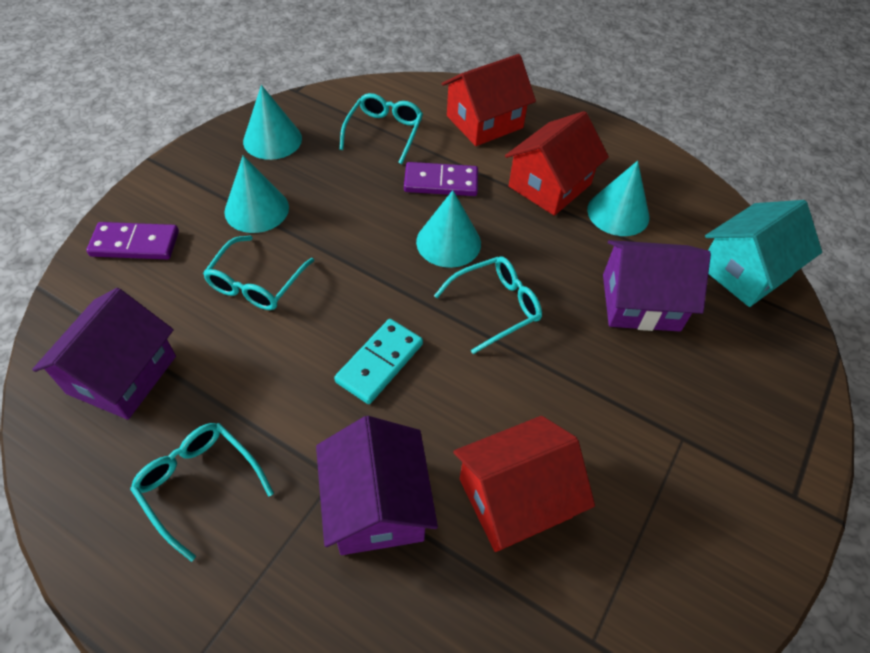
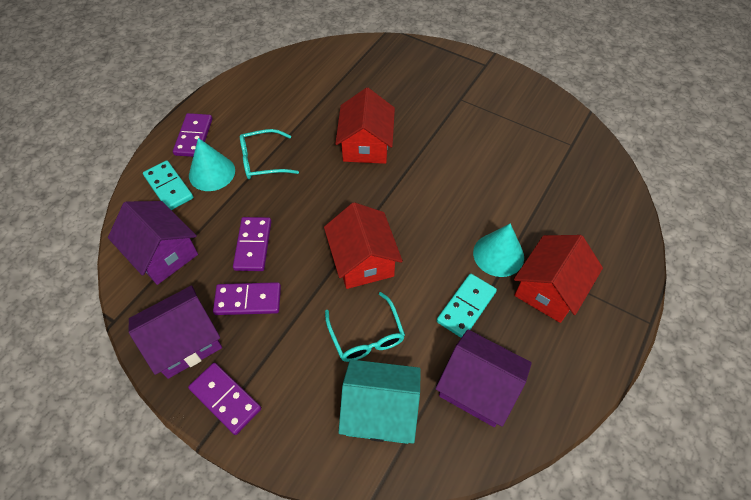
purple domino: [86,222,179,259] [404,162,478,196] = 2 -> [173,113,212,157] [188,363,261,435] [213,282,281,315] [233,217,271,271] = 4
turquoise cone: [224,156,289,233] [243,85,302,160] [416,190,481,268] [587,161,649,236] = 4 -> [189,138,235,191] [473,223,524,277] = 2
turquoise domino: [334,319,423,404] = 1 -> [143,160,193,210] [437,274,497,338] = 2
turquoise glasses: [130,423,274,562] [203,236,314,310] [339,93,423,165] [434,256,542,354] = 4 -> [240,129,299,179] [325,292,405,362] = 2

